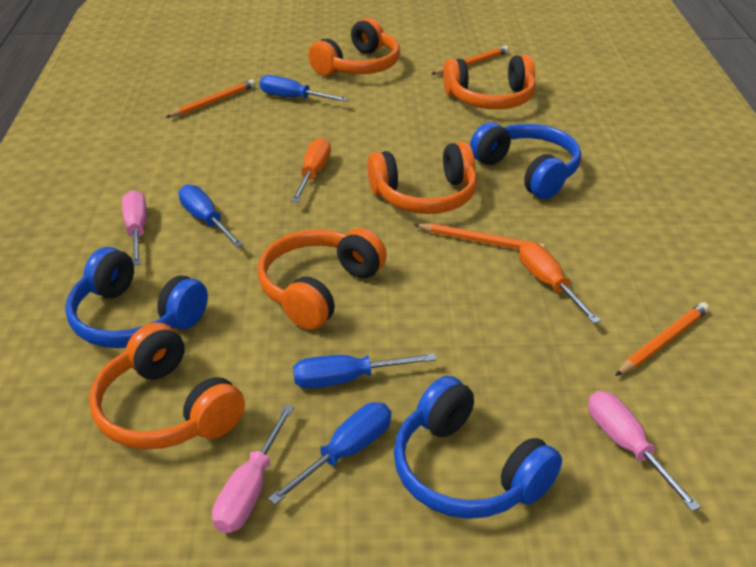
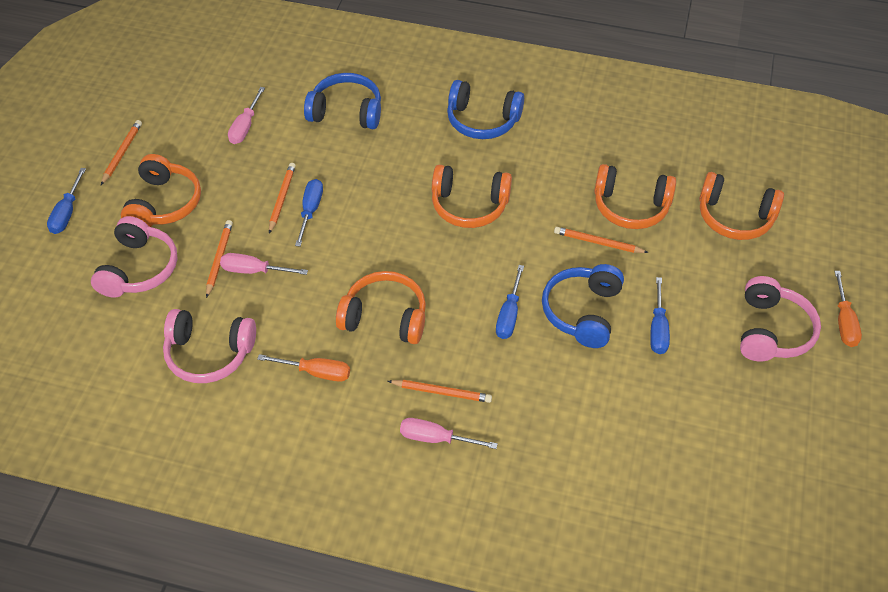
orange pencil: [166,79,256,117] [414,223,545,250] [432,46,509,75] [615,302,709,376] = 4 -> [101,120,142,185] [206,220,233,298] [269,163,296,234] [388,380,492,403] [554,227,649,253] = 5
pink headphones: none = 0 -> [91,216,177,298] [163,309,256,383] [740,276,821,362] = 3

